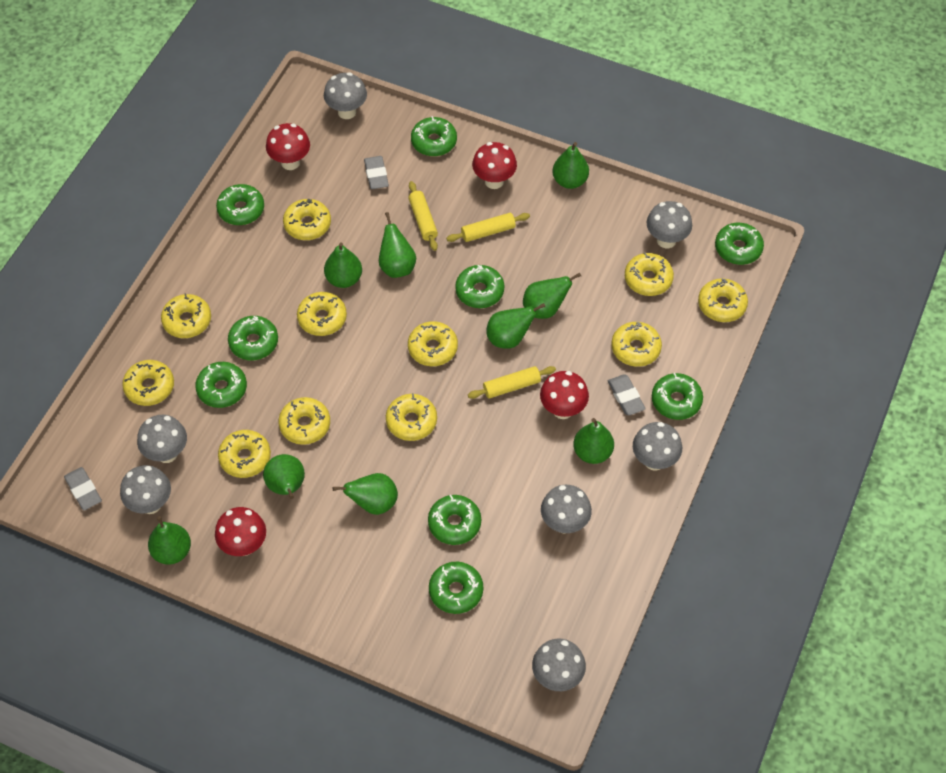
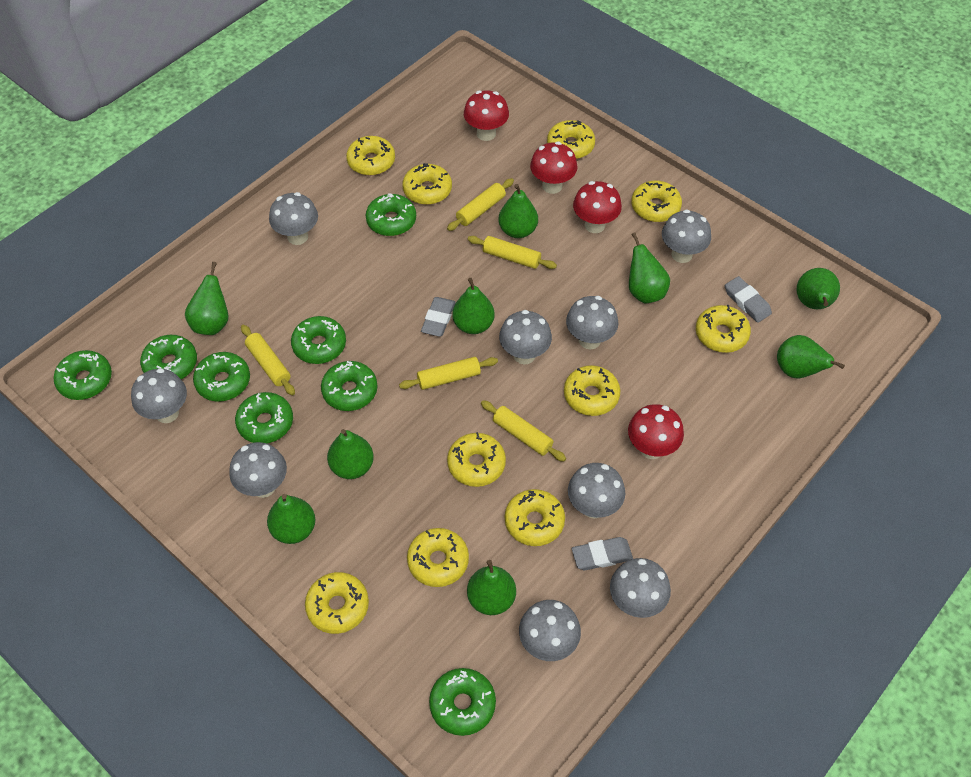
green donut: [195,362,247,408] [216,184,264,225] [228,316,278,360] [411,116,457,156] [428,495,481,545] [429,562,483,614] [455,265,504,308] [652,373,703,420] [715,223,764,265] = 9 -> [54,350,112,400] [140,335,197,379] [193,352,250,402] [235,392,293,443] [291,316,346,364] [321,361,378,411] [366,193,416,236] [429,668,496,736] = 8
grey mushroom: [120,465,171,514] [137,415,187,463] [324,72,367,119] [532,639,586,691] [541,485,592,534] [633,422,682,471] [646,201,692,248] = 7 -> [131,368,187,423] [229,442,287,498] [269,192,318,245] [499,310,552,364] [519,600,581,661] [566,296,618,349] [568,463,625,519] [610,558,671,618] [662,209,711,263] = 9
yellow donut: [122,360,174,406] [161,293,211,338] [218,430,271,478] [278,397,330,445] [283,199,331,240] [297,292,347,336] [386,393,437,441] [408,321,458,366] [611,322,662,367] [625,252,674,296] [698,278,748,322] = 11 -> [305,572,369,634] [346,136,395,176] [402,163,452,205] [407,528,469,587] [447,432,506,487] [505,489,565,546] [547,120,595,159] [564,365,620,416] [631,181,682,222] [696,305,751,353] = 10
yellow rolling pin: [408,181,438,251] [446,213,530,242] [468,366,556,399] = 3 -> [241,325,295,395] [399,357,498,390] [447,178,514,231] [468,236,557,269] [481,400,566,462] = 5

